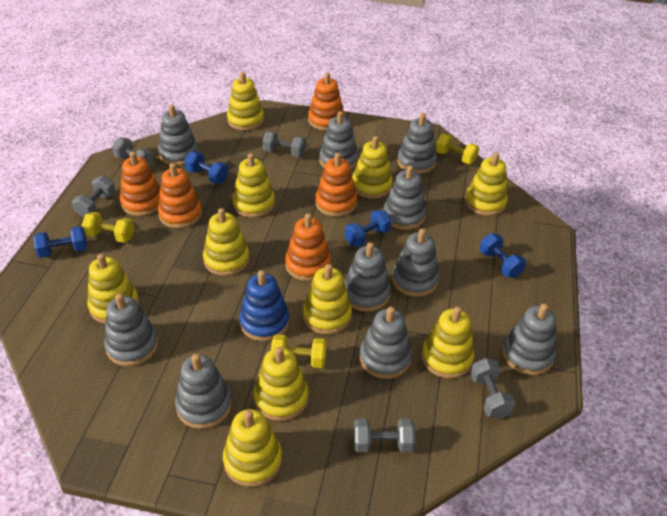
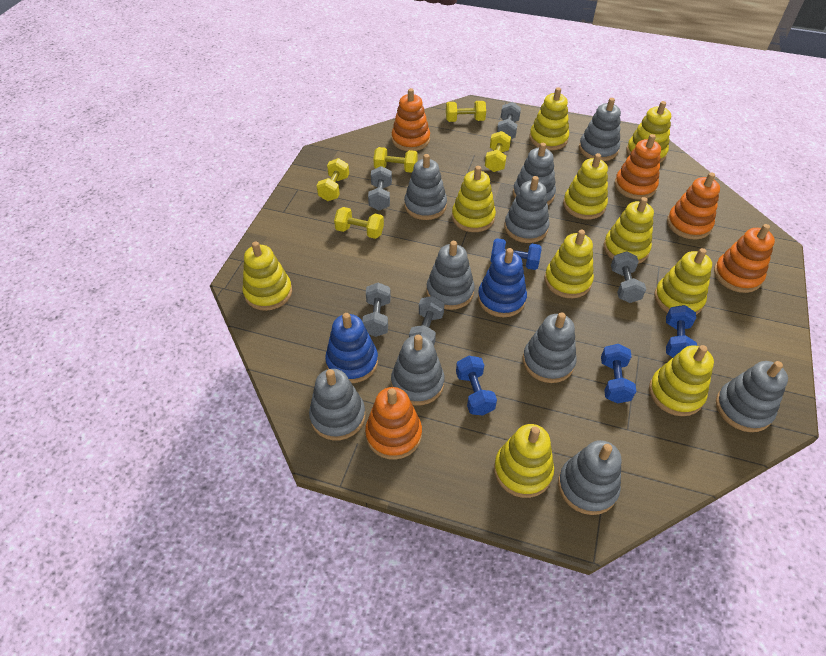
blue stacking toy: [239,270,289,341] = 1 -> [325,313,378,383] [478,248,527,317] = 2
yellow dumbbell: [82,212,134,243] [271,334,327,368] [436,134,479,164] = 3 -> [317,158,349,201] [334,207,384,239] [373,147,418,173] [446,101,486,122] [485,131,511,172] = 5

